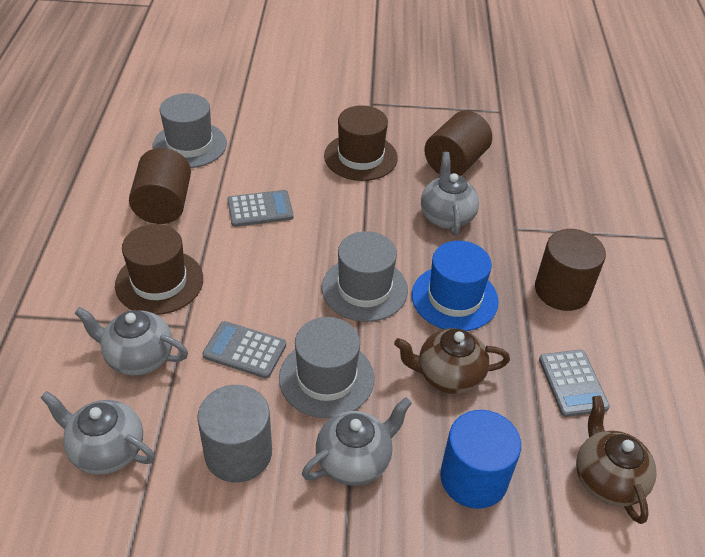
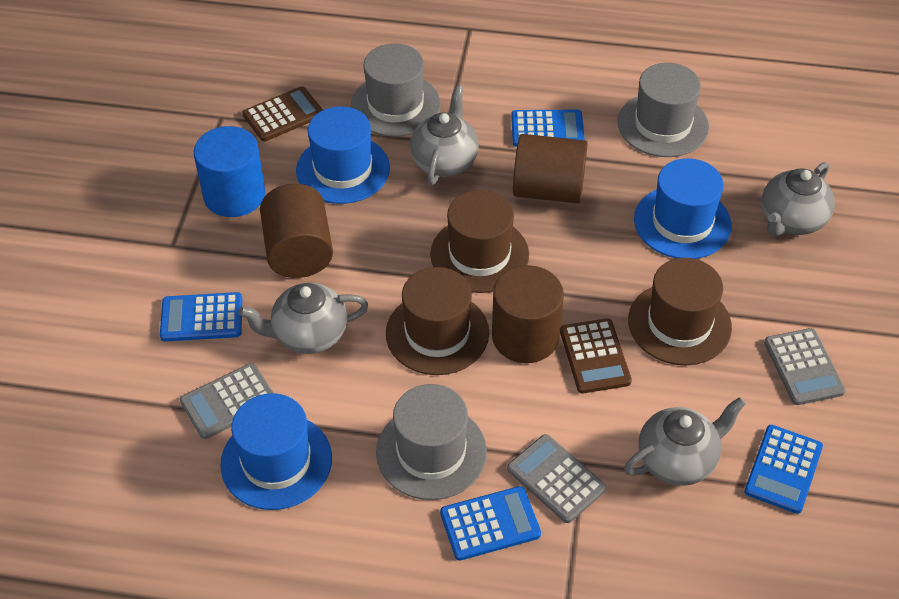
blue calculator: none = 0 -> [160,292,242,342] [440,486,541,561] [511,110,585,147] [744,425,823,514] = 4
blue hat: [412,241,499,331] = 1 -> [220,393,332,510] [296,106,390,204] [634,158,732,259] = 3
brown calculator: none = 0 -> [242,86,323,141] [560,318,632,394] = 2
brown hat: [115,224,203,315] [324,105,398,181] = 2 -> [386,267,489,375] [430,190,529,293] [628,258,732,365] = 3
brown teapot: [394,328,510,394] [576,396,657,524] = 2 -> none = 0
grey cylinder: [197,385,272,483] = 1 -> none = 0

